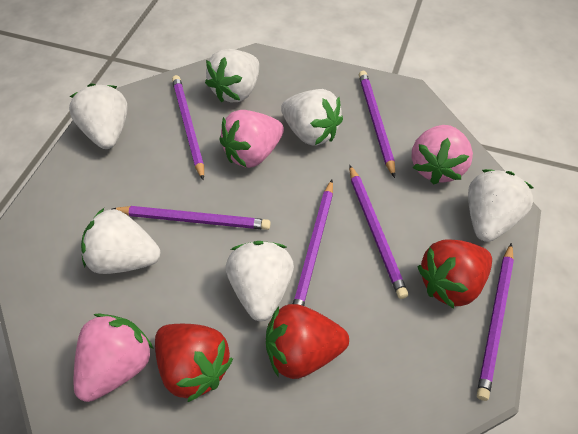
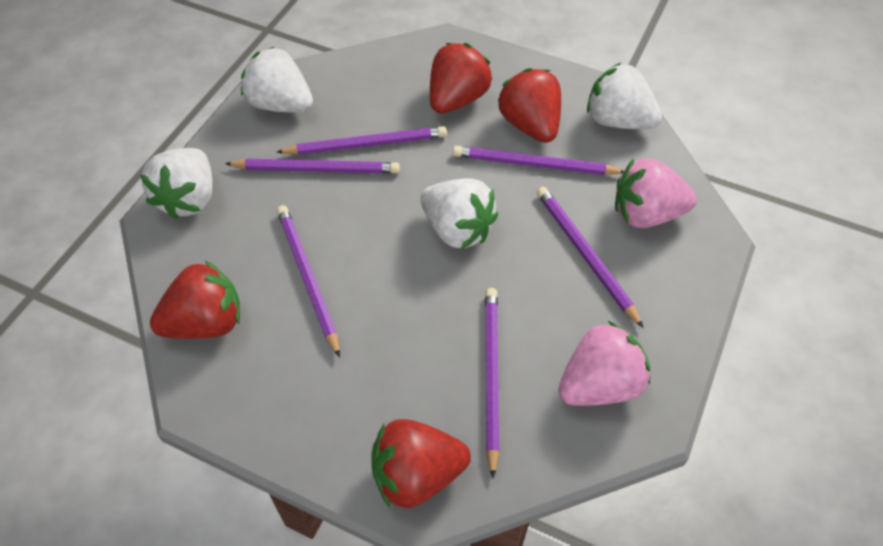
pink strawberry: [73,313,154,402] [219,110,284,168] [411,125,473,185] = 3 -> [558,321,650,406] [615,158,697,228] = 2
red strawberry: [155,324,233,402] [266,304,349,379] [417,239,492,308] = 3 -> [150,260,240,339] [371,419,471,508] [430,43,492,114] [498,68,561,143] = 4
white strawberry: [69,83,127,149] [81,208,160,274] [205,49,259,102] [226,241,294,322] [281,89,343,146] [468,169,533,242] = 6 -> [140,148,212,220] [241,46,313,113] [420,178,498,249] [587,63,662,129] = 4

